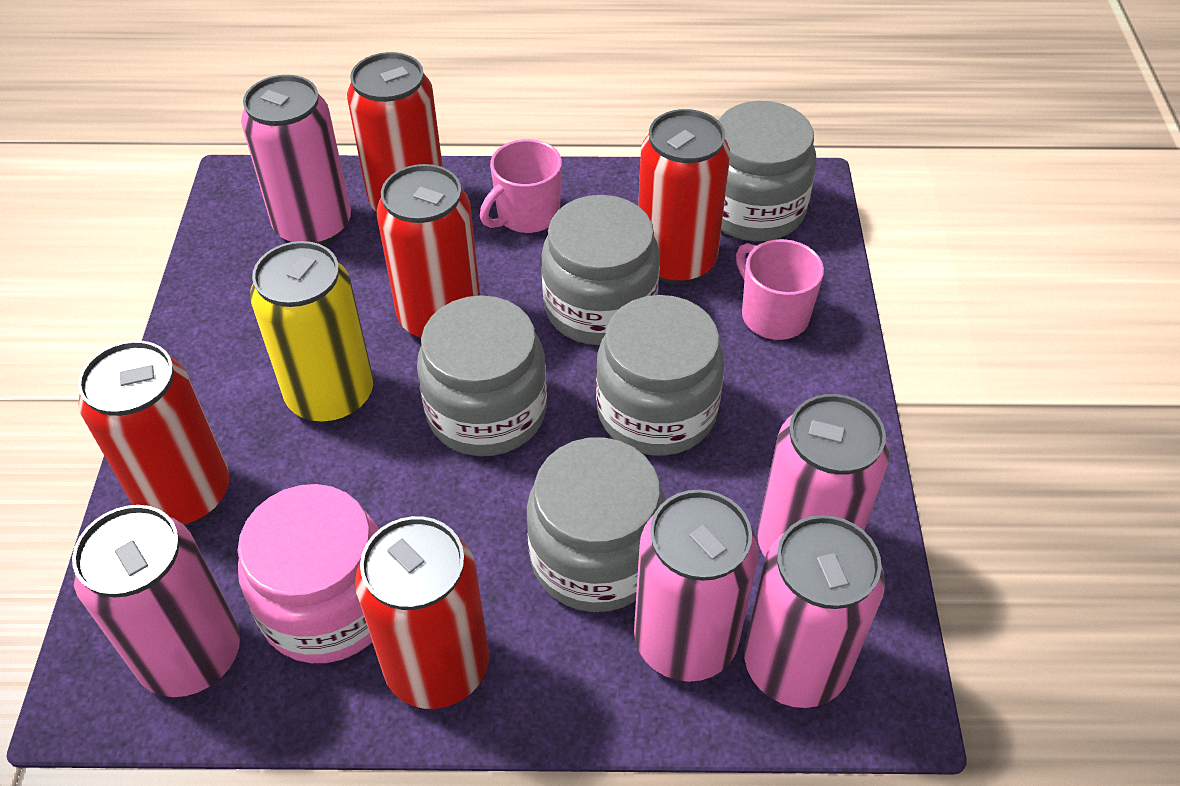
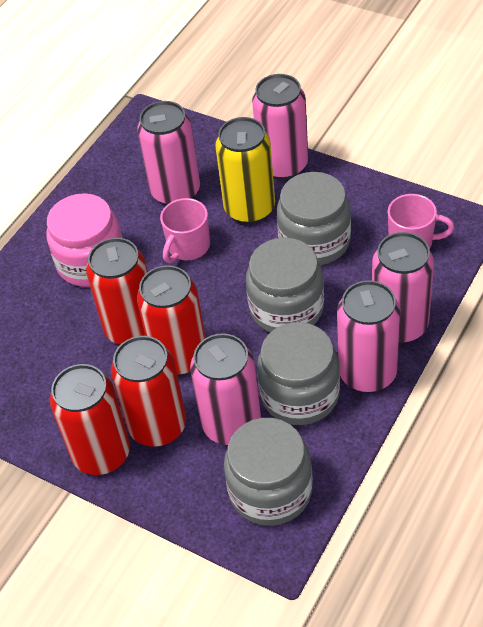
grey jar: [417,295,547,456] [527,437,666,612] [541,195,660,345] [596,295,724,456] [719,101,816,241] = 5 -> [224,418,313,526] [246,237,324,333] [257,322,340,425] [277,172,351,265] = 4
red can: [78,340,229,525] [347,52,443,212] [355,516,489,709] [377,164,480,339] [638,109,730,284] = 5 -> [50,364,130,475] [86,238,148,345] [111,336,186,447] [137,265,206,375] = 4

